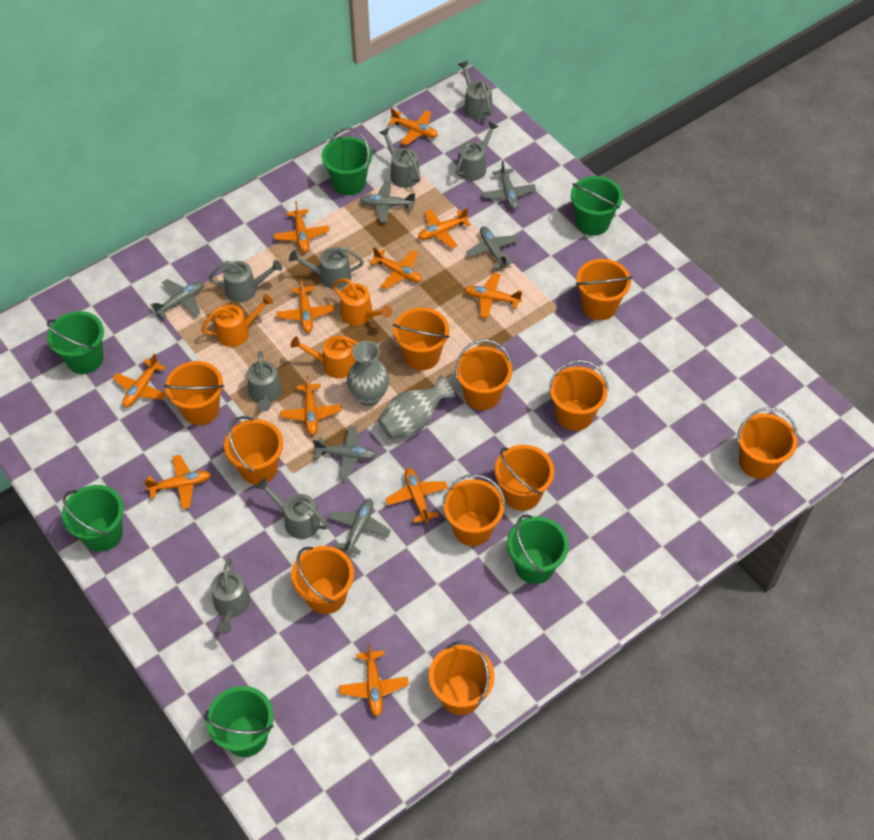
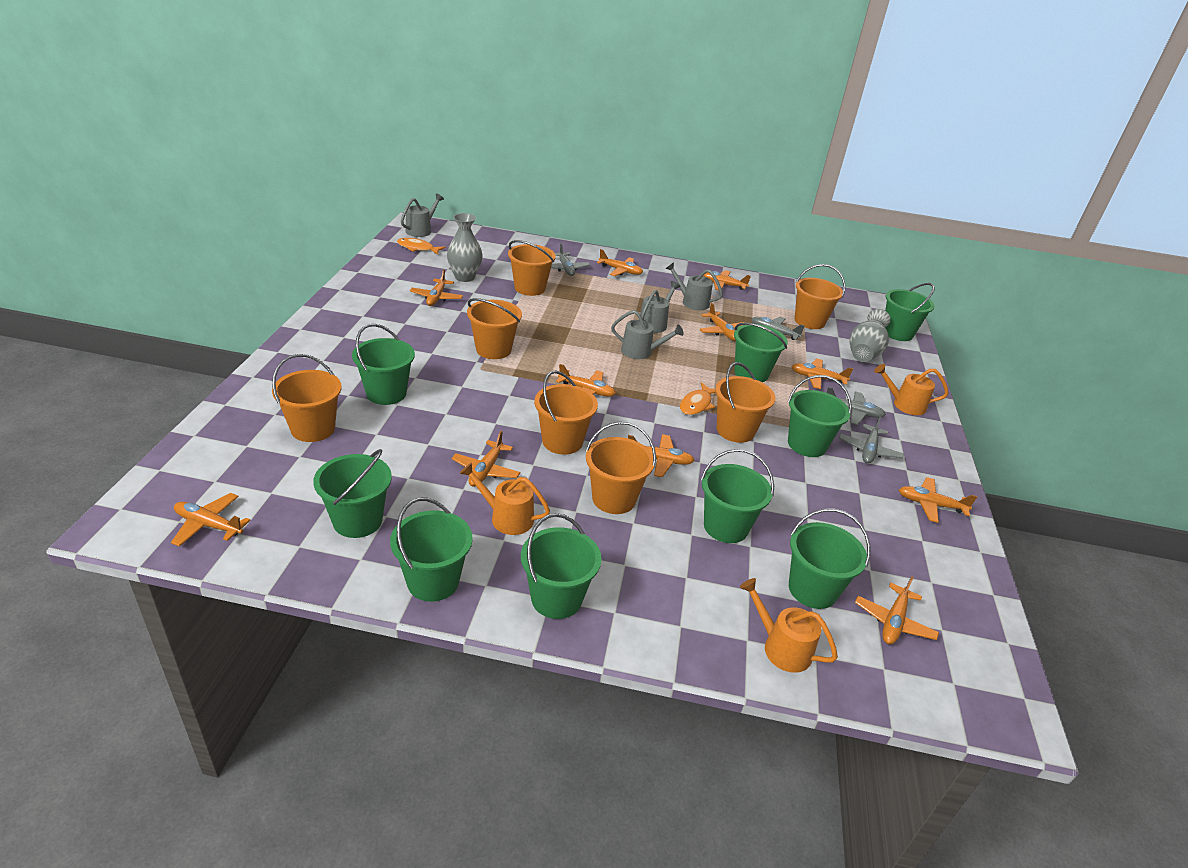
green bucket: [47,311,104,374] [62,485,124,552] [205,686,274,757] [322,127,372,195] [507,514,569,584] [571,176,623,236] = 6 -> [313,449,392,538] [352,324,415,405] [390,497,473,602] [521,513,601,619] [701,449,774,543] [734,323,788,382] [788,375,852,457] [789,509,870,609] [885,283,935,341] = 9
grey plane: [150,279,204,319] [313,426,377,479] [328,498,391,555] [360,181,416,223] [466,226,520,269] [482,161,536,210] = 6 -> [551,243,590,276] [751,317,804,340] [827,387,886,425] [839,416,904,464] = 4
grey watering can: [208,260,282,303] [211,559,250,634] [247,351,282,412] [256,478,328,539] [289,246,364,289] [379,128,421,188] [456,122,499,181] [458,61,493,120] = 8 -> [401,193,444,237] [611,310,684,359] [640,281,680,333] [665,262,723,310] = 4
orange bucket: [164,361,224,425] [224,416,283,485] [291,546,354,614] [393,308,450,370] [429,641,495,715] [442,474,506,546] [455,339,512,410] [494,445,554,511] [549,360,609,431] [576,259,632,320] [737,407,798,479] = 11 -> [272,354,341,442] [467,298,522,359] [508,240,556,296] [534,370,598,455] [585,421,656,514] [715,362,775,443] [795,264,845,329] = 7
orange fish: none = 0 -> [397,238,445,255] [680,382,716,415] = 2

